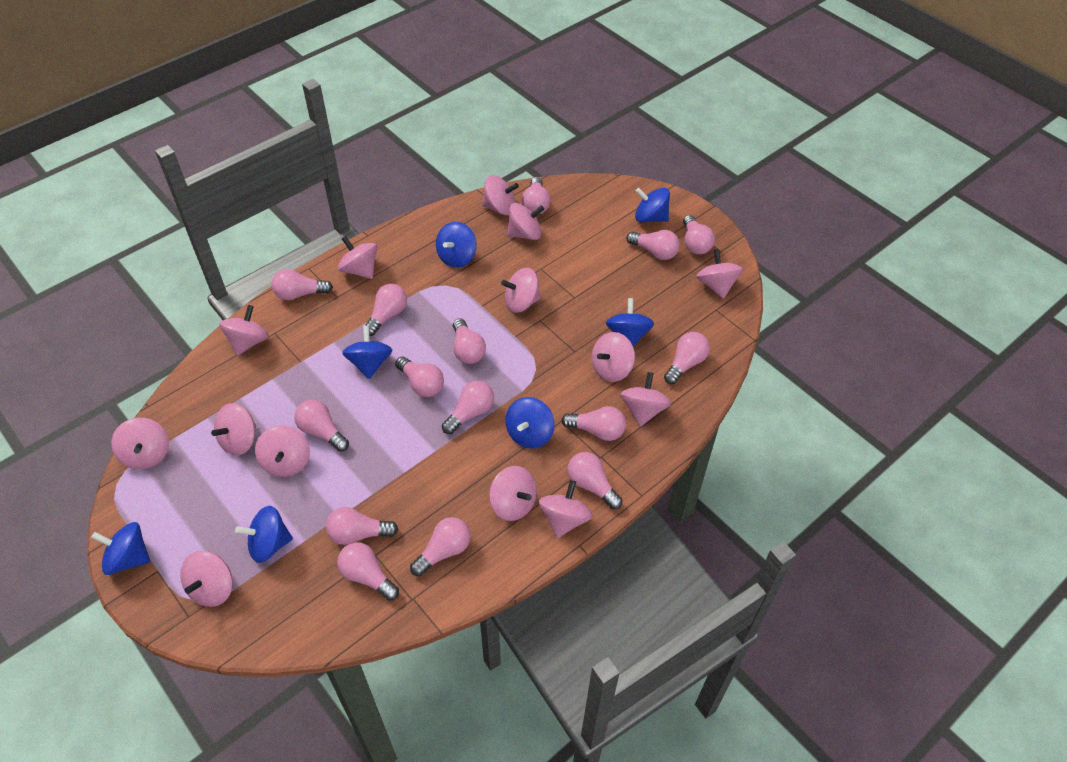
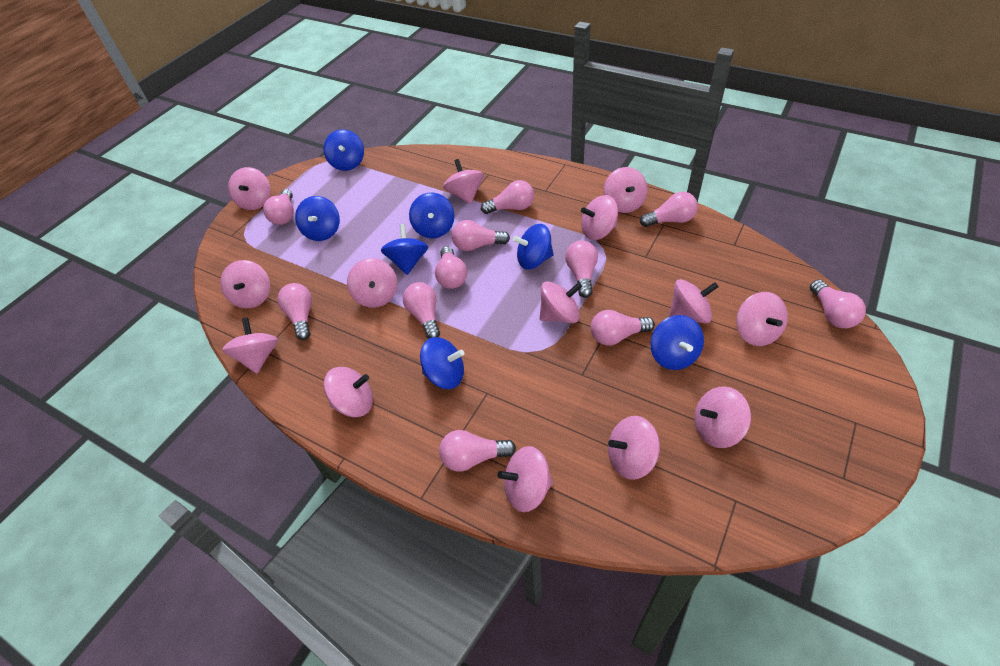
pink light bulb: [272,269,333,300] [294,400,349,452] [326,507,398,545] [337,542,399,601] [365,284,407,336] [395,357,444,397] [410,517,471,576] [442,381,494,434] [453,318,486,364] [522,177,550,215] [562,406,626,441] [567,452,623,509] [626,230,680,260] [664,332,710,384] [683,215,715,255] = 15 -> [263,189,294,225] [277,283,312,340] [403,282,440,339] [435,246,467,289] [439,430,516,472] [452,220,510,251] [481,180,534,214] [565,240,598,298] [591,310,655,346] [640,192,698,227] [810,280,866,328] = 11

